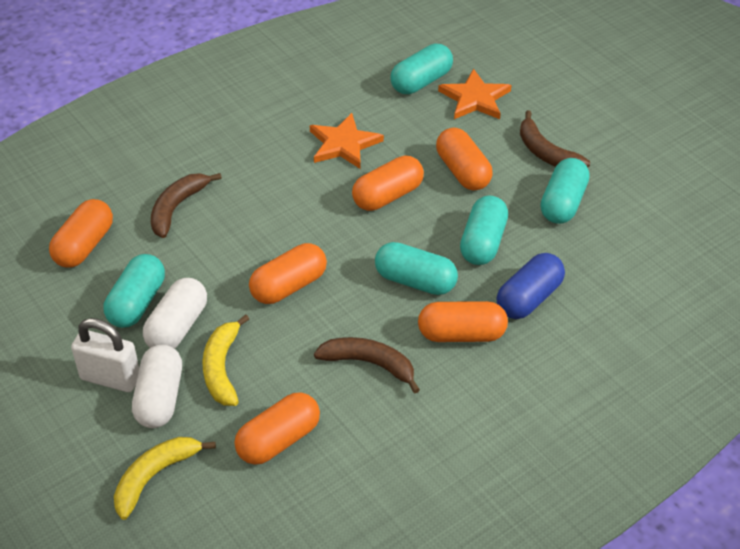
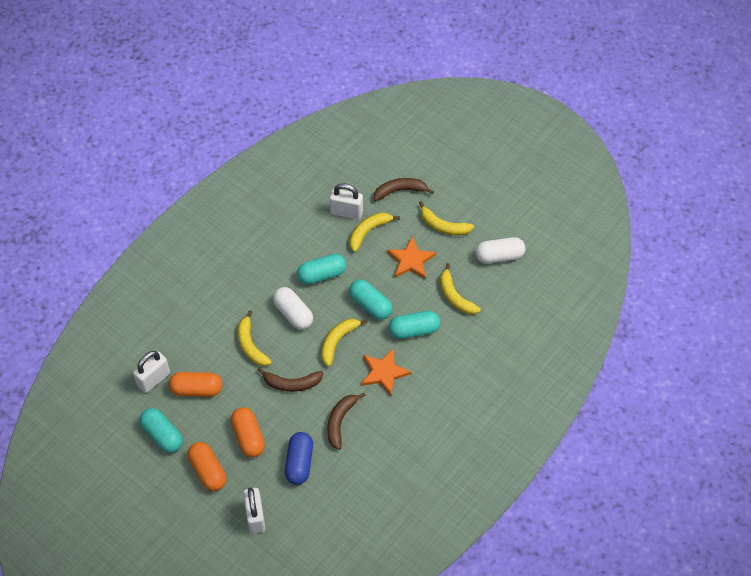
orange capsule: [49,199,113,268] [234,392,320,465] [249,243,327,304] [352,155,424,211] [418,301,508,342] [436,127,493,191] = 6 -> [169,372,222,397] [188,442,226,491] [231,407,265,458] = 3
turquoise capsule: [104,254,165,328] [375,242,458,295] [390,44,453,94] [460,195,508,265] [540,158,590,224] = 5 -> [140,408,183,453] [297,254,346,285] [349,279,392,320] [389,311,440,339] = 4
white padlock: [71,318,139,392] = 1 -> [133,351,170,393] [243,488,265,534] [330,183,363,220] = 3
yellow banana: [114,437,216,520] [202,314,249,406] = 2 -> [238,310,272,366] [321,319,368,367] [350,212,400,252] [419,201,474,235] [440,263,481,314] = 5

